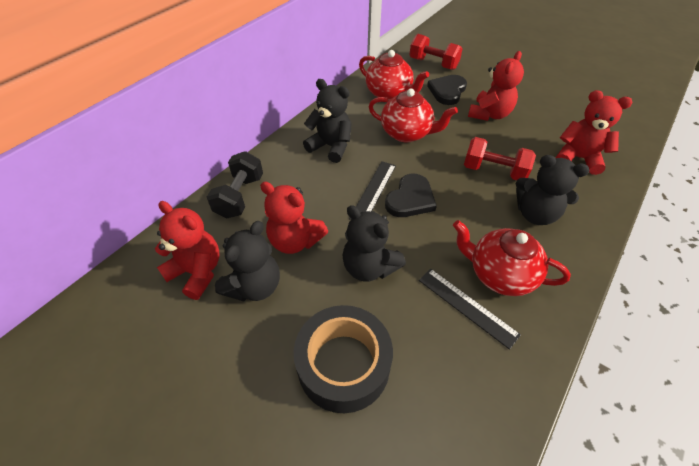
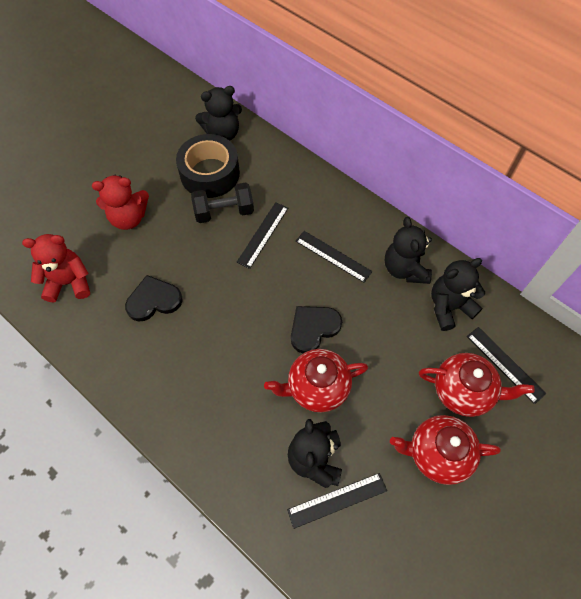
black ruler: [349,161,396,220] [419,269,521,350] = 2 -> [236,202,288,269] [287,473,387,529] [296,231,373,283] [467,327,546,404] = 4
red dumbbell: [409,34,463,70] [464,137,536,180] = 2 -> none = 0
red teddy bear: [155,201,220,300] [260,181,328,254] [468,51,524,121] [556,90,632,175] = 4 -> [22,234,90,303] [92,175,149,230] = 2

